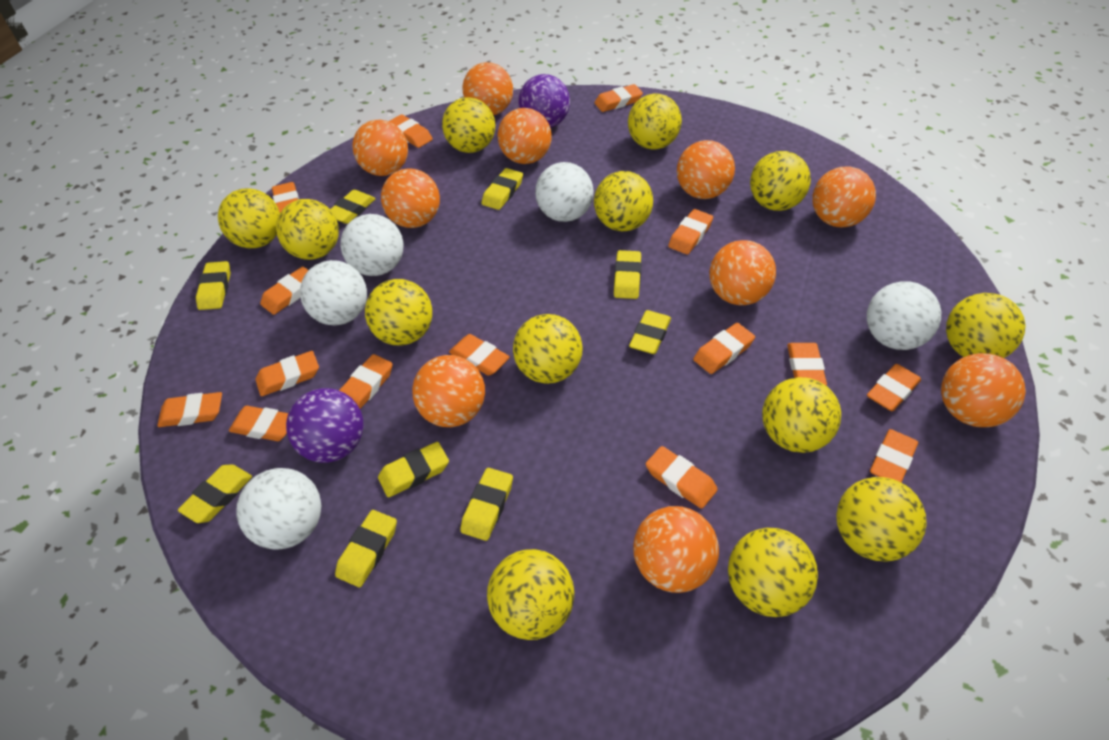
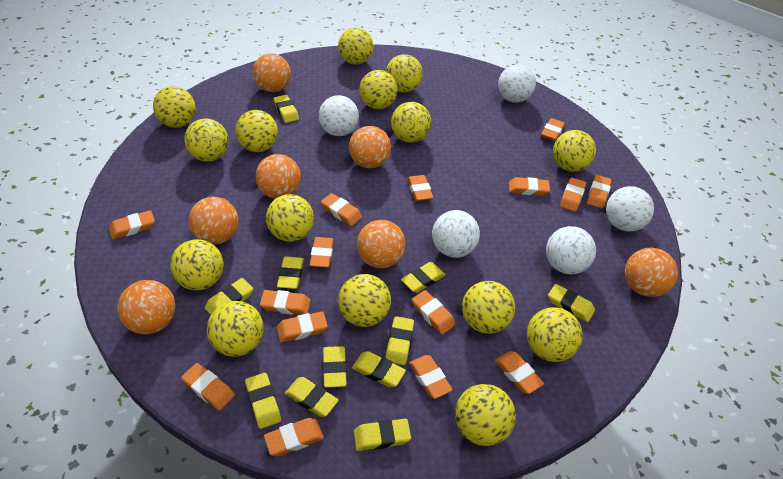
orange ball: [352,120,408,176] [381,168,440,228] [412,355,485,427] [462,62,513,115] [498,108,552,164] [633,506,719,593] [677,140,735,199] [709,240,776,305] [813,166,876,227] [941,353,1026,427] = 10 -> [117,280,175,334] [189,197,239,245] [253,53,291,92] [256,154,301,199] [349,126,391,168] [357,220,406,268] [625,248,678,297] = 7
purple ball: [286,388,363,463] [519,74,570,128] = 2 -> none = 0
yellow ball: [218,188,280,249] [276,199,339,260] [365,279,432,345] [442,97,495,153] [487,549,575,640] [513,314,583,384] [594,171,653,231] [628,93,682,149] [728,528,818,617] [750,151,811,211] [762,377,841,453] [836,477,927,562] [946,293,1026,358] = 13 -> [153,86,195,128] [170,239,223,291] [184,119,229,161] [207,301,264,357] [235,110,278,152] [266,194,314,242] [338,28,374,65] [338,274,391,327] [359,70,398,109] [386,54,423,93] [391,102,431,143] [455,384,516,446] [462,281,515,334] [527,307,582,362] [553,130,596,172] = 15
yellow eraser: [178,464,252,523] [196,261,231,310] [330,190,375,224] [335,510,397,587] [378,442,449,497] [460,468,513,541] [482,168,523,210] [614,250,641,299] [629,310,671,354] = 9 -> [205,278,253,315] [245,373,281,429] [273,95,299,123] [277,256,304,289] [285,377,339,417] [323,346,347,388] [352,351,406,387] [354,419,411,451] [385,316,414,365] [401,262,445,293] [548,284,595,322] = 11

